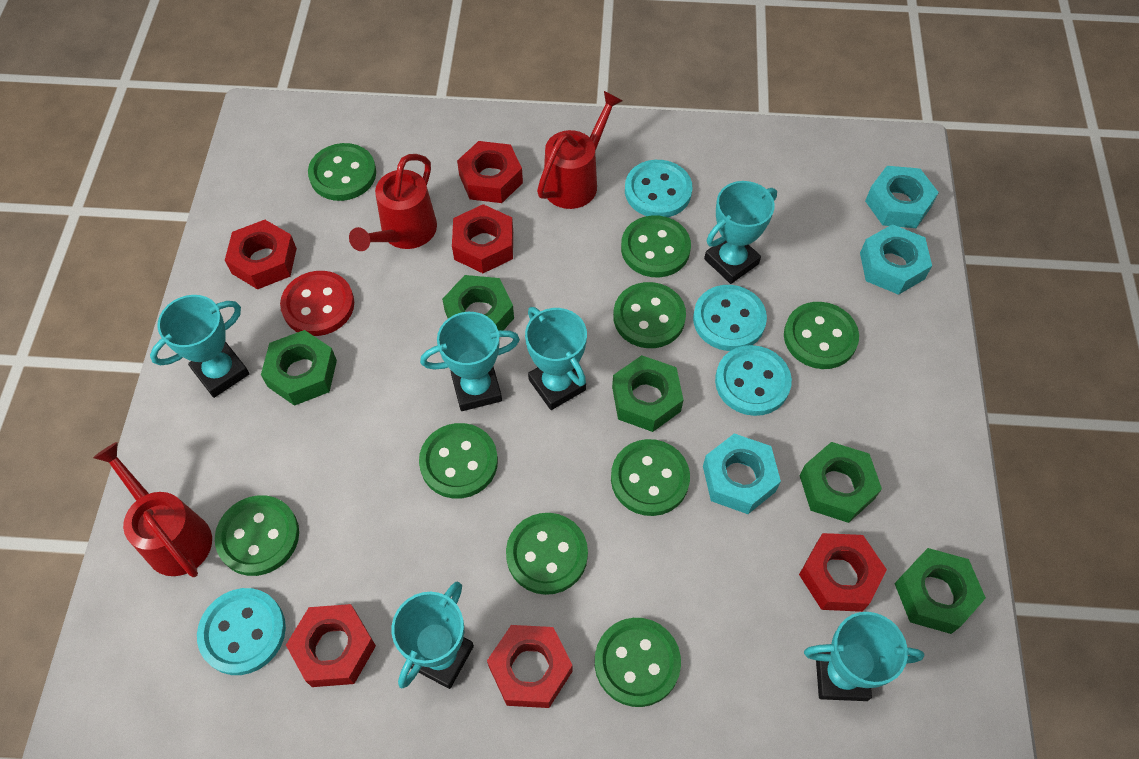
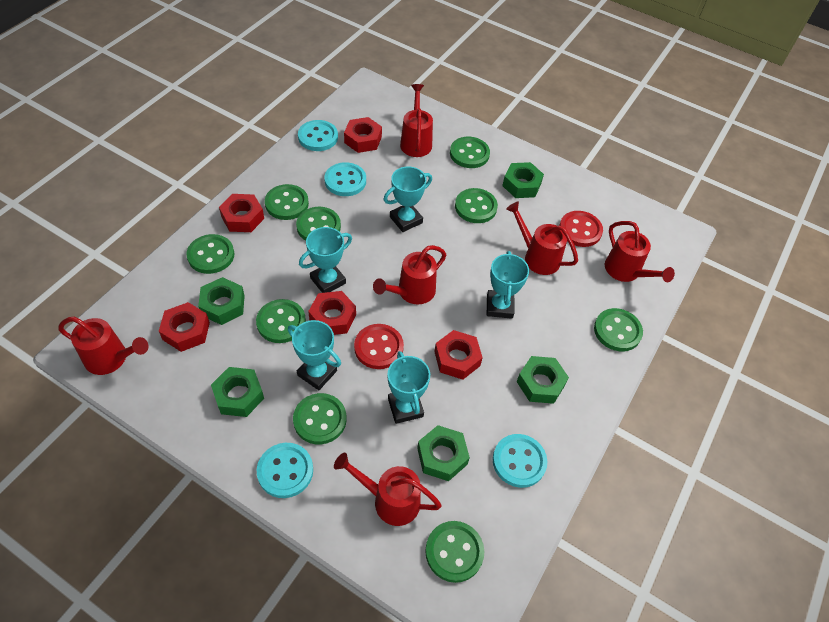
red button: [280,271,354,336] = 1 -> [354,324,404,369] [559,211,603,247] = 2
red nut: [225,220,297,289] [286,604,376,687] [452,204,513,273] [457,141,523,203] [487,625,573,708] [799,533,887,612] = 6 -> [159,302,210,352] [219,194,264,232] [308,291,356,335] [344,117,382,153] [434,330,483,380] = 5
red watering can: [93,442,212,577] [349,154,437,251] [537,91,623,209] = 3 -> [58,317,149,375] [334,453,442,526] [373,245,446,304] [400,84,433,157] [506,201,578,275] [605,221,675,282] = 6
turquoise nut: [703,433,781,514] [860,224,932,295] [865,166,939,228] = 3 -> none = 0
turquoise trophy: [150,295,250,398] [392,582,474,689] [420,312,520,411] [525,307,587,410] [704,181,777,284] [804,612,924,701] = 6 -> [288,320,341,390] [299,227,352,293] [384,167,432,232] [388,351,430,424] [487,251,529,319] = 5

